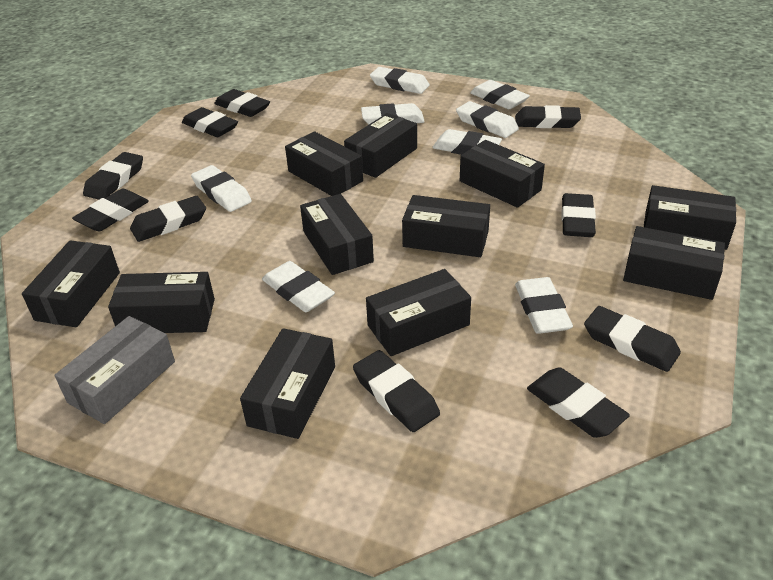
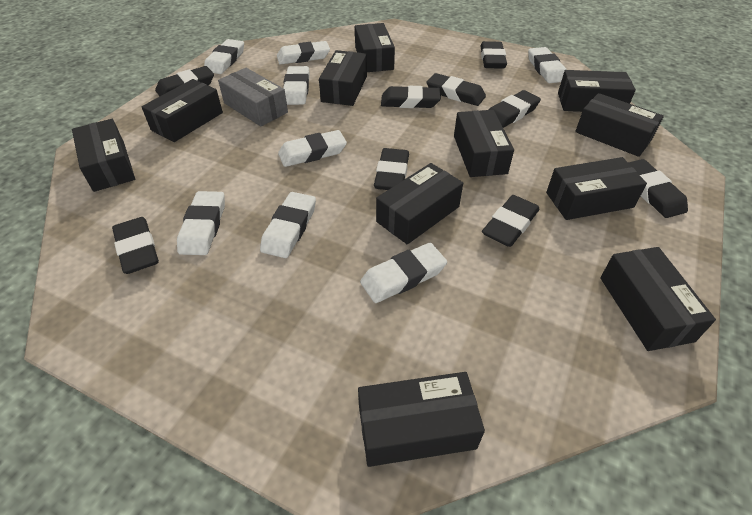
black eraser: [72,188,149,232] [83,152,143,200] [130,196,206,242] [182,107,238,137] [214,89,270,117] [353,350,440,432] [515,105,581,128] [527,367,630,438] [561,193,596,237] [584,306,681,372] = 10 -> [112,217,159,274] [155,66,214,96] [374,148,409,190] [381,86,441,108] [426,73,486,106] [481,41,507,69] [482,195,539,247] [489,90,541,128] [628,159,688,218] = 9

